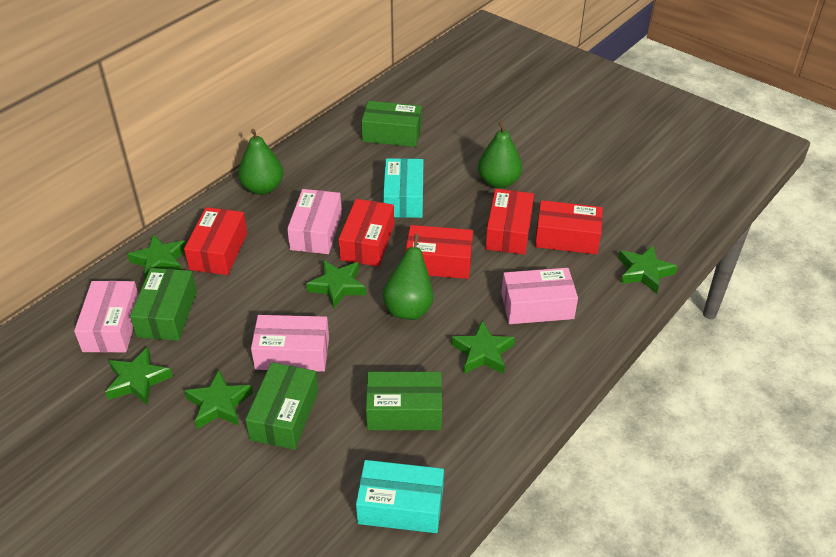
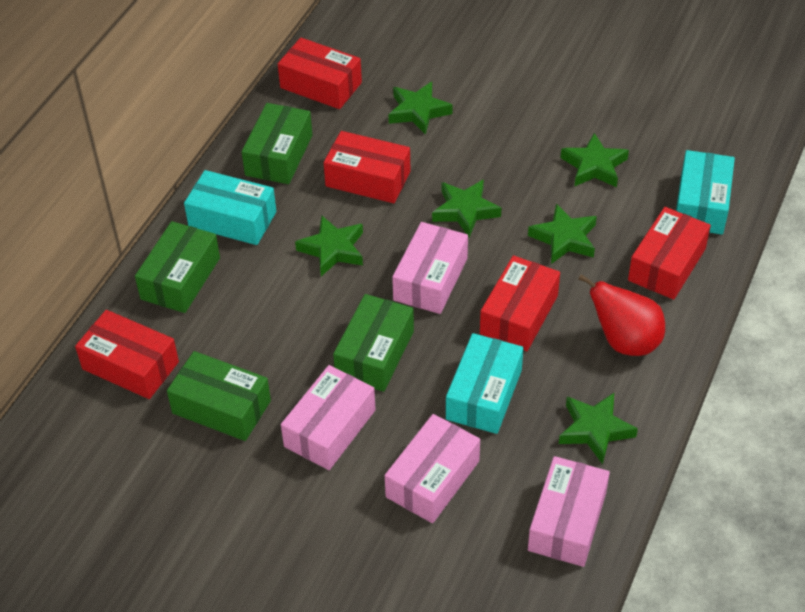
green pear: [238,129,284,195] [382,234,434,320] [478,121,522,188] = 3 -> none = 0
red pear: none = 0 -> [578,274,665,356] = 1
turquoise box: [356,460,444,533] [383,158,423,218] = 2 -> [184,170,276,245] [446,333,524,434] [676,150,735,235] = 3

